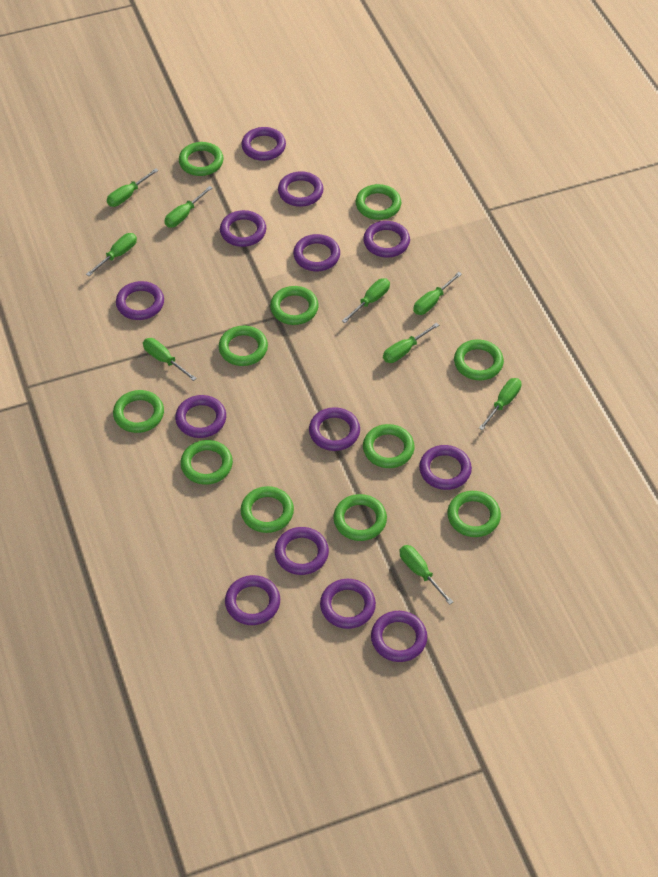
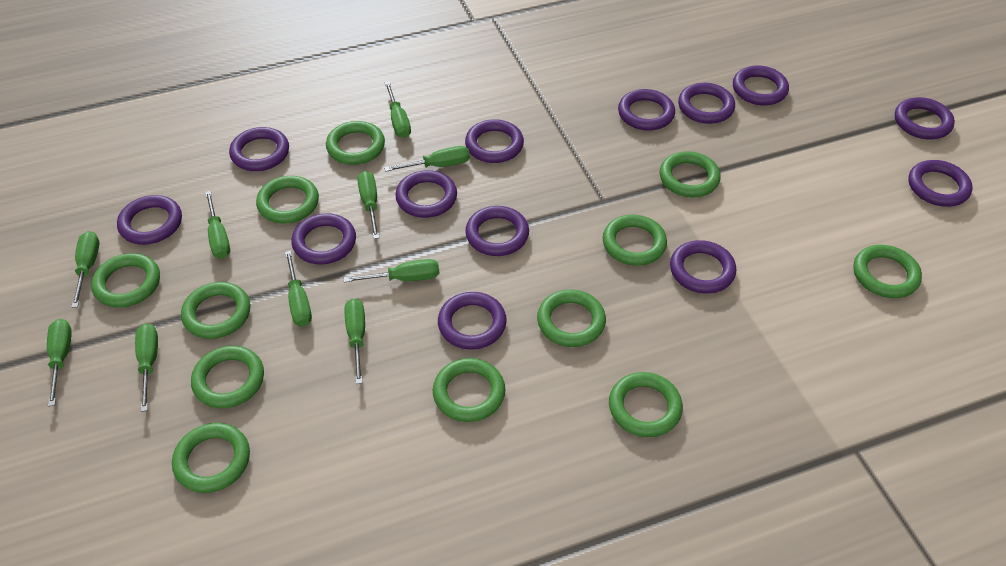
green ring: [113,390,164,433] [179,142,224,176] [180,440,233,485] [219,326,268,366] [241,486,294,533] [270,286,319,325] [333,494,387,541] [356,184,401,220] [363,424,414,468] [447,491,501,537] [454,339,504,380] = 11 -> [91,253,160,308] [172,423,250,493] [181,282,250,339] [191,346,264,408] [256,176,319,224] [326,121,385,165] [433,358,505,422] [537,289,606,347] [603,215,667,266] [609,372,683,437] [660,151,721,197] [853,245,922,298] = 12
green screwdriver: [86,233,137,276] [107,168,159,207] [143,338,197,381] [165,186,212,227] [342,278,390,323] [383,322,439,363] [400,545,453,605] [413,272,462,315] [479,378,521,430] = 9 -> [47,319,72,407] [71,231,100,308] [135,323,158,412] [205,191,230,259] [285,250,312,327] [344,259,440,282] [345,299,365,384] [357,171,379,239] [384,146,470,172] [385,82,411,138] = 10

